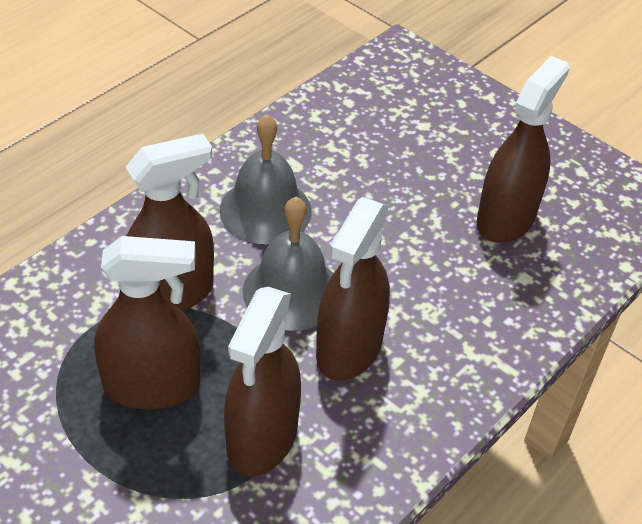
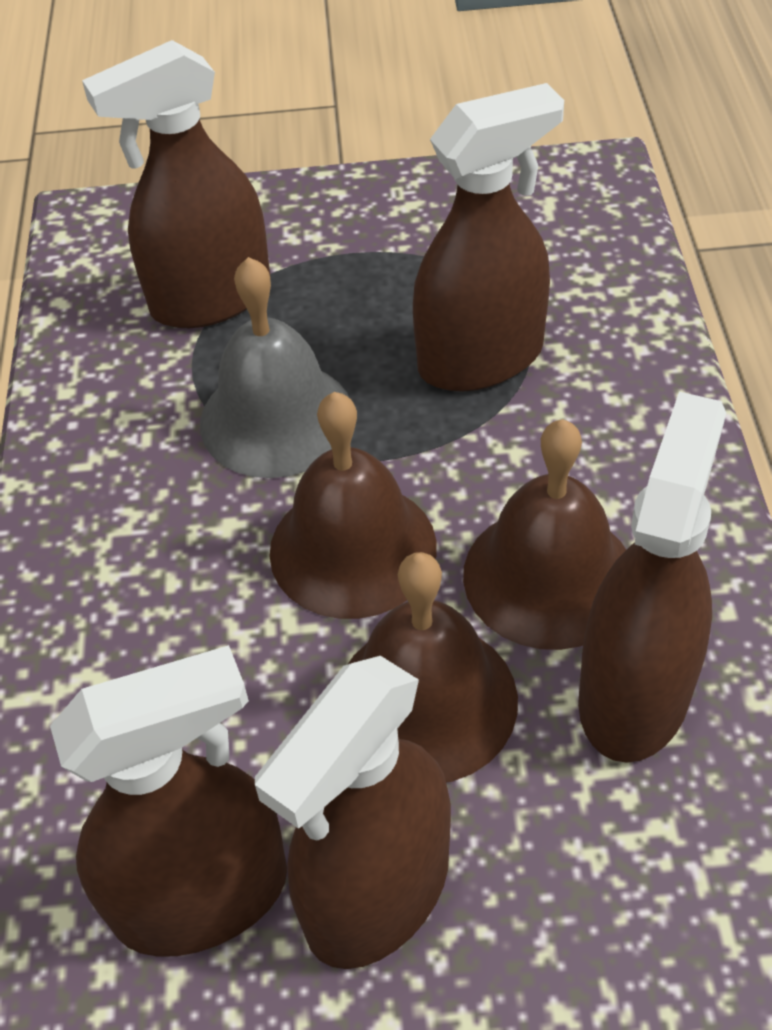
brown bell: none = 0 -> [269,392,437,619] [347,552,518,783] [463,419,626,650] = 3
grey bell: [220,114,312,244] [243,197,333,331] = 2 -> [200,257,349,478] = 1

